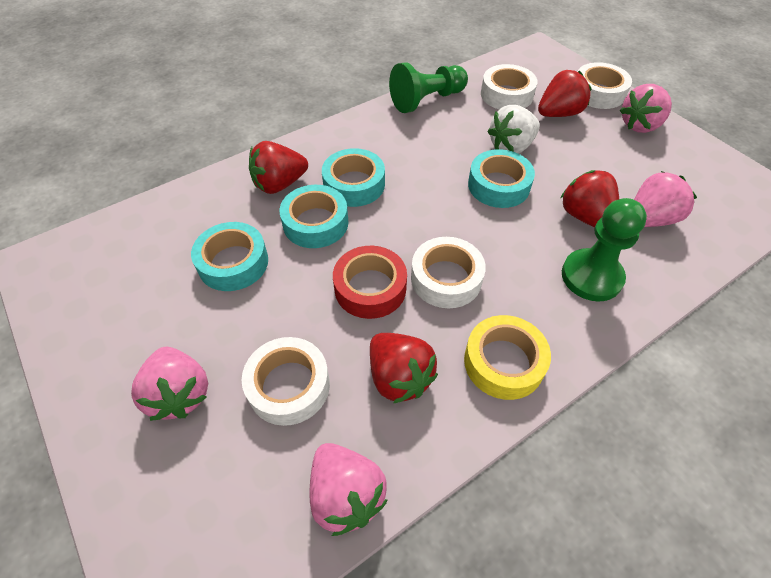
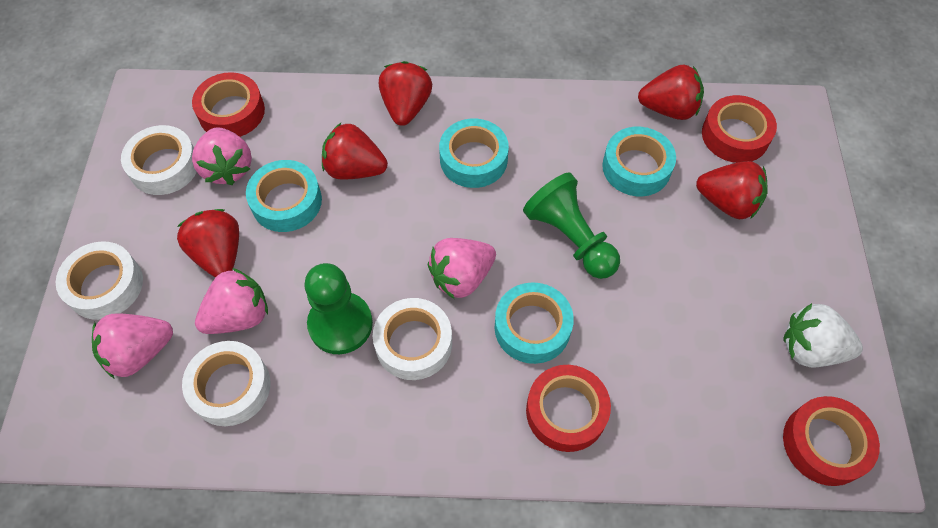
red strawberry: [249,141,308,194] [370,333,438,404] [538,70,592,117] [561,170,619,227] = 4 -> [177,209,239,278] [322,123,388,180] [379,61,432,126] [638,64,704,120] [696,161,768,219] = 5
red tape: [333,246,407,319] = 1 -> [192,72,265,137] [526,365,611,452] [702,95,777,163] [783,396,880,486] = 4
yellow tape: [464,315,551,400] = 1 -> none = 0

